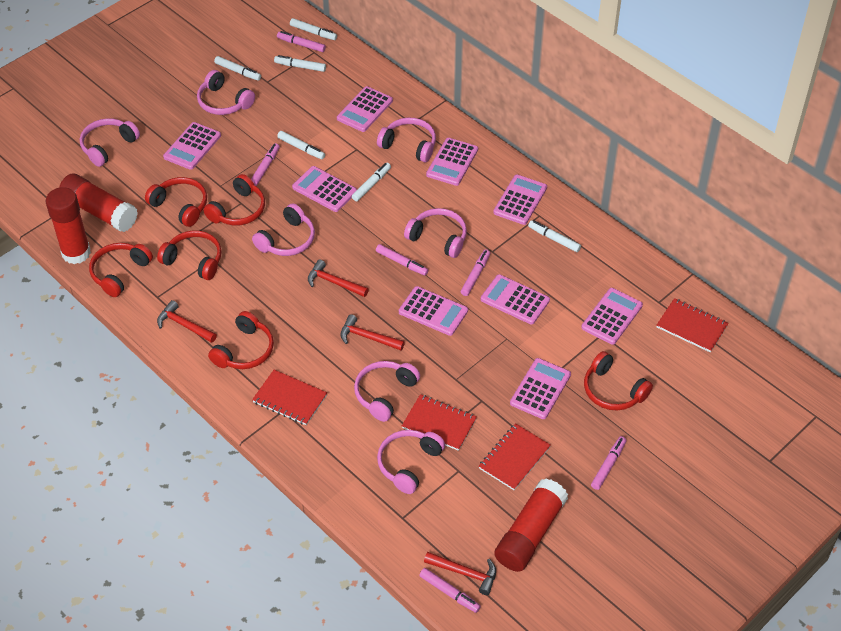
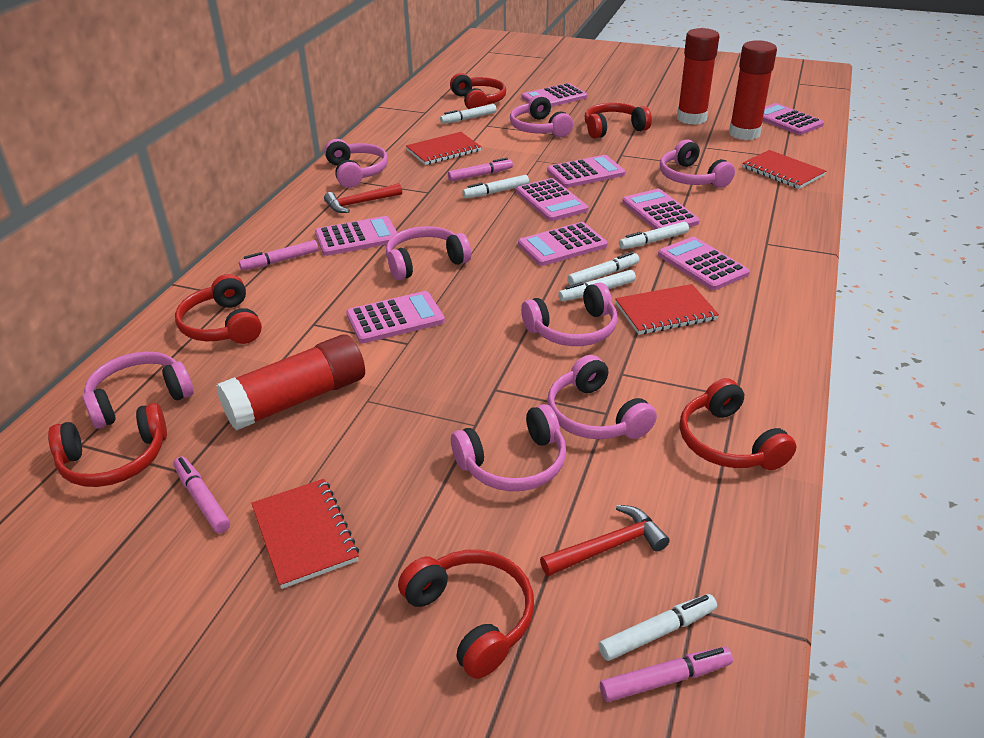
pink headphones: [80,118,140,167] [197,70,255,115] [252,203,315,256] [354,361,420,422] [377,118,436,162] [377,430,445,494] [404,208,467,258] = 7 -> [82,352,194,429] [324,139,388,188] [386,226,471,280] [451,404,566,491] [510,95,573,137] [521,282,618,346] [547,355,657,439] [660,139,735,188] = 8
pink marker: [251,143,280,186] [277,31,326,52] [376,244,428,276] [419,568,481,613] [461,249,490,296] [591,436,626,490] = 6 -> [173,457,230,533] [239,240,319,271] [448,158,513,182] [600,647,733,702] = 4
red hammer: [157,300,217,343] [308,259,369,297] [341,314,405,350] [424,552,496,595] = 4 -> [324,183,402,213] [540,505,670,576] = 2

